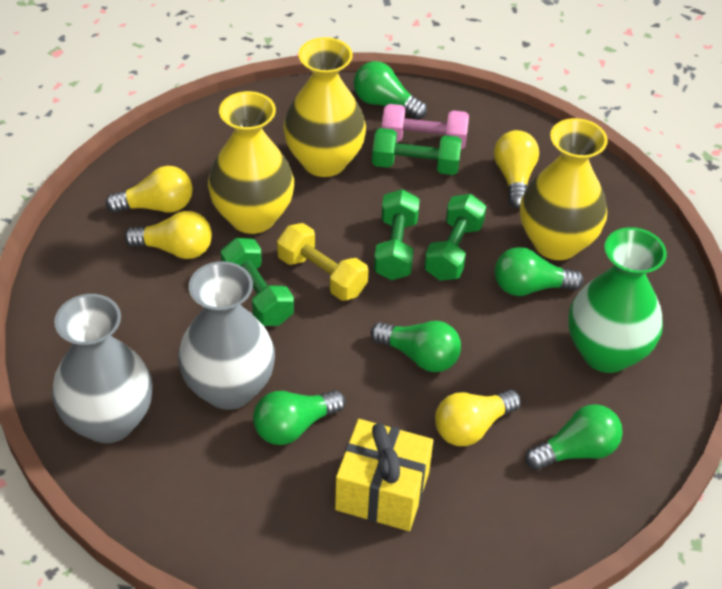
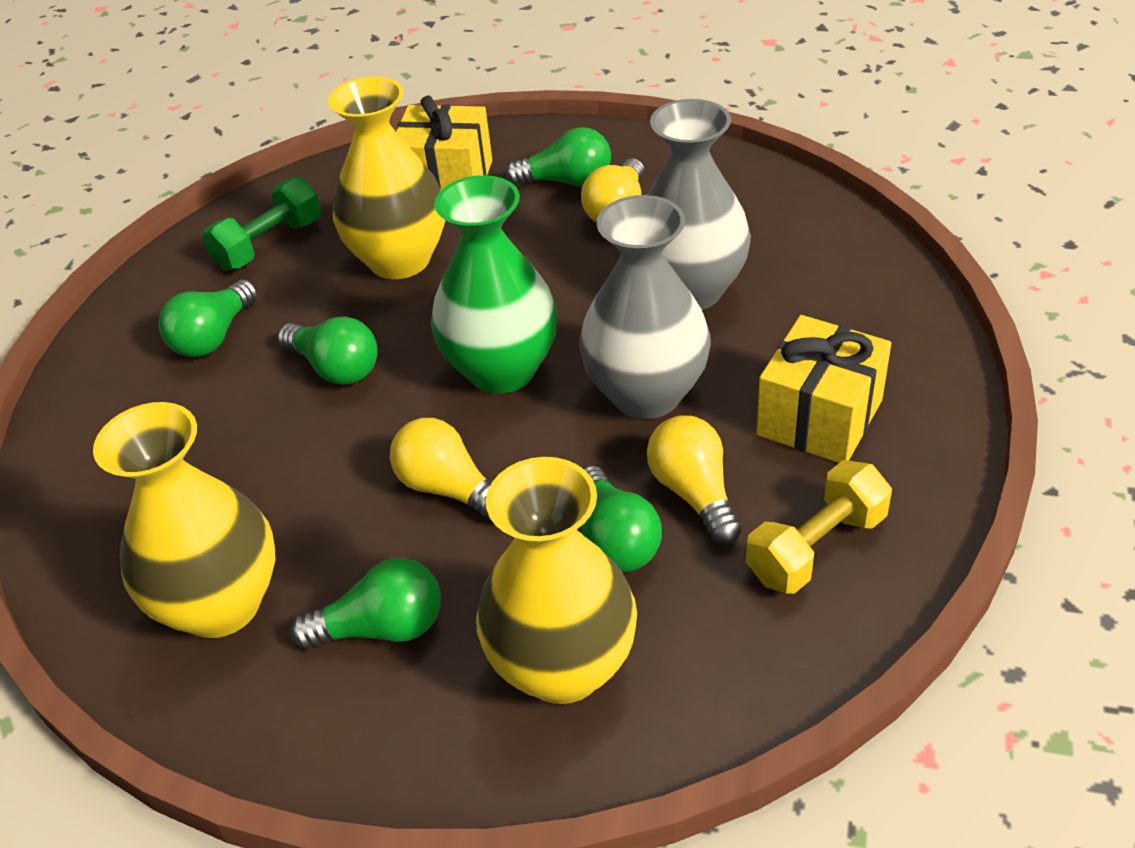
green dumbbell: [221,238,294,326] [372,128,462,175] [374,189,420,280] [424,194,486,281] = 4 -> [202,177,322,270] = 1
pink dumbbell: [382,104,469,149] = 1 -> none = 0
yellow gift: [335,419,433,531] = 1 -> [396,96,492,190] [756,315,891,463] = 2
yellow light bulb: [106,166,193,213] [124,211,212,259] [435,390,521,446] [494,130,539,209] = 4 -> [390,418,493,522] [581,158,645,223] [647,415,742,545] = 3

